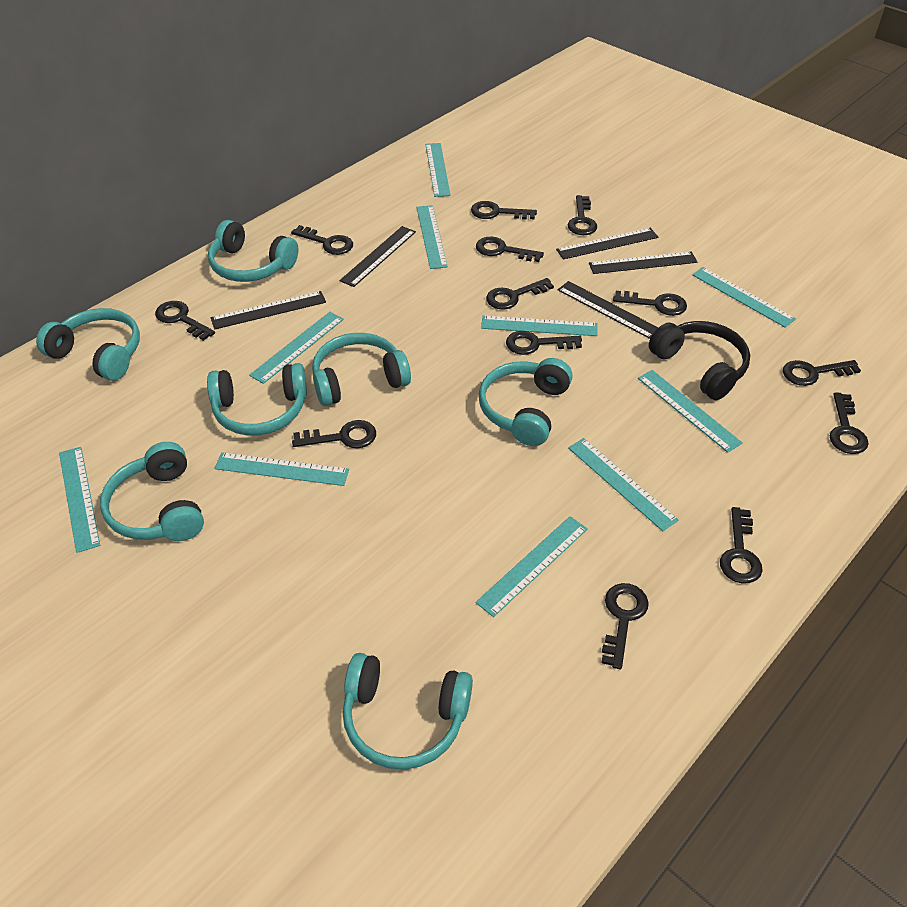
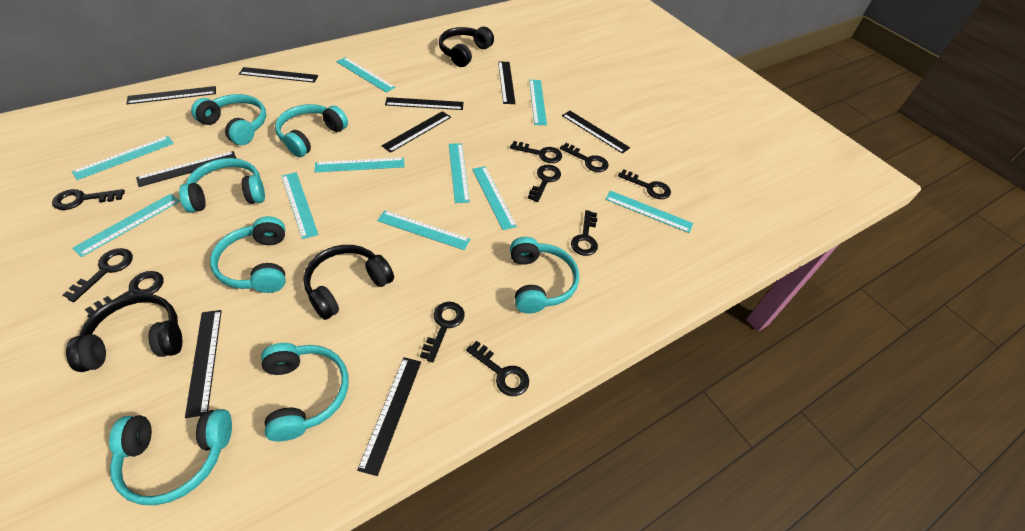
black headphones: [649,321,750,400] = 1 -> [66,293,182,372] [303,245,394,320] [439,27,494,67] = 3
black key: [155,301,215,341] [291,225,353,255] [292,420,376,448] [471,201,537,220] [476,237,544,262] [486,278,554,310] [506,331,582,355] [568,195,597,235] [601,583,649,669] [613,291,687,316] [720,507,763,584] [783,360,861,386] [830,392,869,454] = 13 -> [52,189,125,210] [63,248,133,302] [85,271,164,317] [420,302,465,362] [466,341,529,396] [510,141,562,163] [528,165,561,202] [560,143,609,172] [571,210,598,256] [618,169,671,199] = 10
black ruler: [211,291,326,329] [340,226,416,287] [556,228,658,260] [558,281,658,339] [589,251,697,274] = 5 -> [126,86,216,104] [136,151,237,187] [185,310,222,418] [239,67,318,83] [357,357,421,476] [382,111,451,153] [385,97,463,110] [498,62,516,104] [562,111,630,154] = 9

